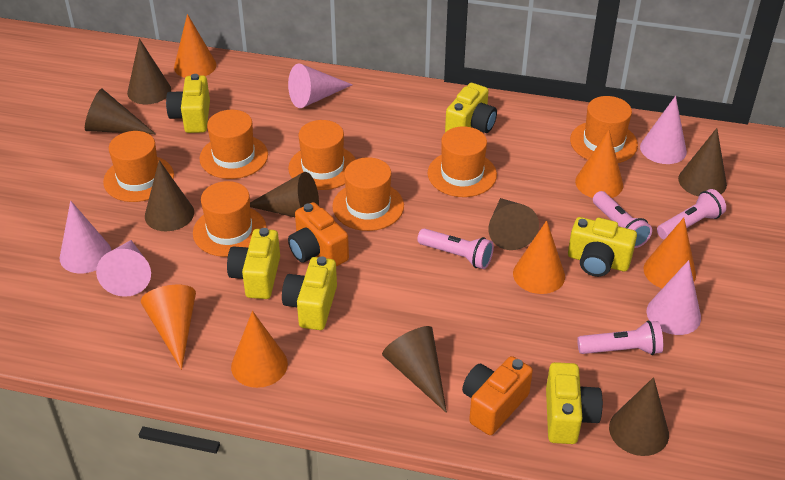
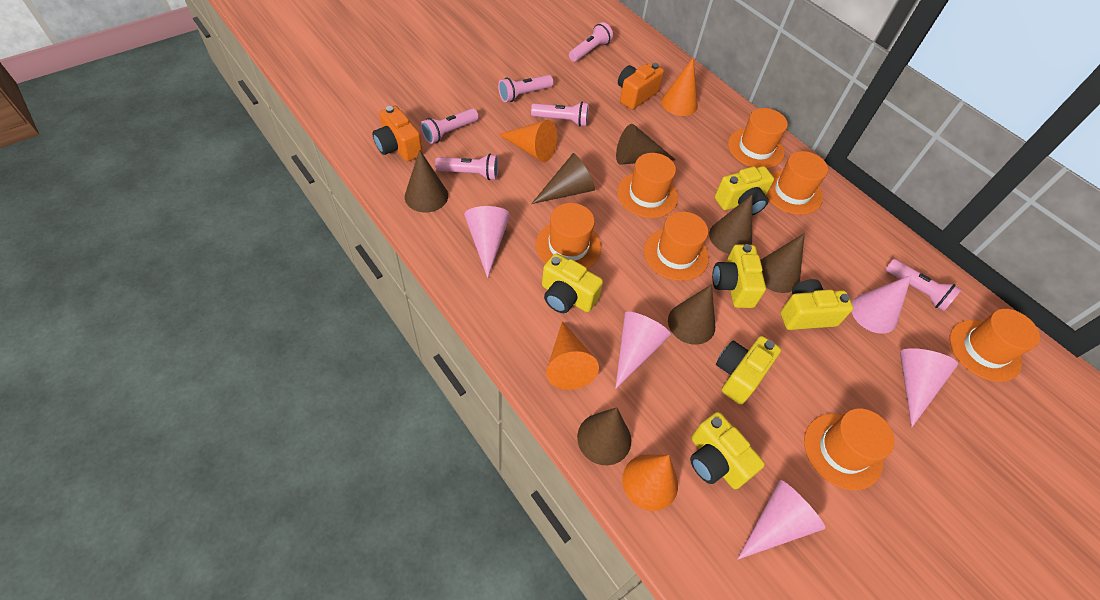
brown cone: [85,89,156,134] [127,39,171,104] [145,160,194,231] [250,172,319,217] [382,326,447,413] [489,198,539,250] [609,377,669,456] [678,128,727,197] = 8 -> [405,149,448,213] [531,153,595,204] [577,407,631,465] [616,124,676,165] [668,284,715,345] [709,195,752,254] [760,233,805,293] = 7
orange cone: [141,285,196,370] [174,14,216,78] [231,311,288,388] [513,220,565,294] [575,130,623,198] [644,218,696,288] = 6 -> [498,120,557,162] [546,322,599,390] [622,455,678,511] [661,57,698,116] = 4
pink flashlight: [417,228,494,269] [577,321,663,355] [593,191,652,248] [657,189,726,240] = 4 -> [421,108,479,144] [435,154,499,180] [498,75,553,102] [531,101,589,127] [569,22,613,62] [885,259,962,311] = 6

